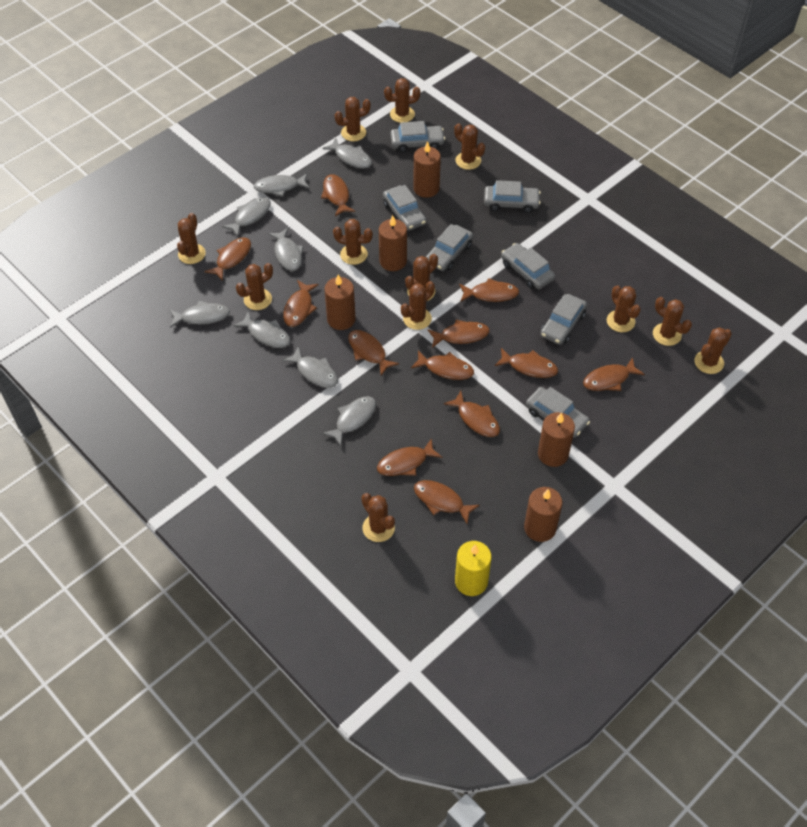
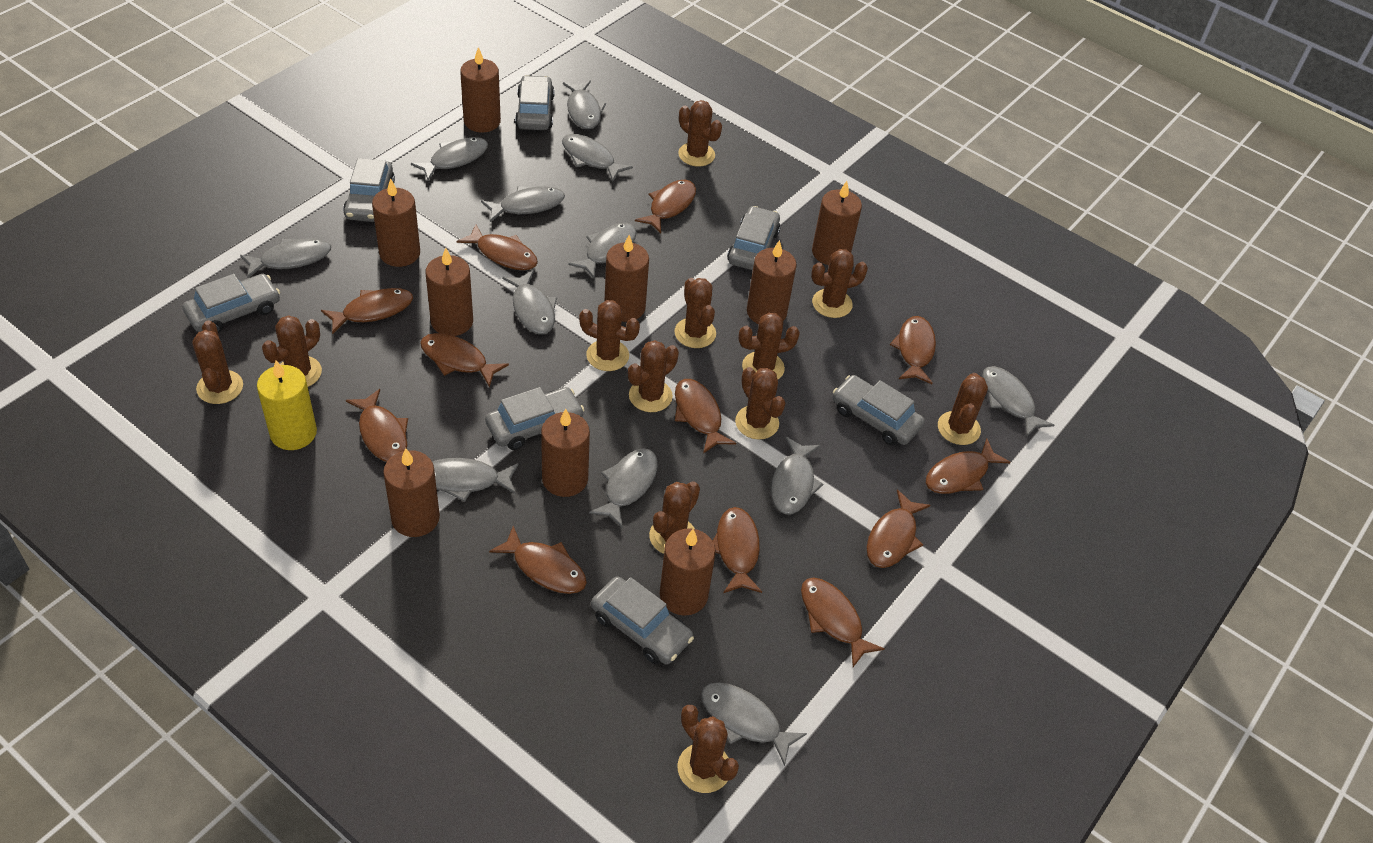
brown candle: [324,275,356,330] [379,215,407,271] [413,141,441,198] [524,487,562,542] [538,412,575,467] = 5 -> [372,178,420,267] [383,448,440,537] [426,248,473,336] [460,47,501,133] [541,409,590,497] [604,235,649,322] [659,528,716,616] [747,240,797,324] [812,181,862,265] = 9
grey fish: [169,301,230,328] [222,197,271,237] [234,312,290,348] [254,173,310,196] [268,228,304,271] [282,346,338,388] [322,138,372,169] [322,396,376,446] = 8 -> [240,238,331,278] [411,137,488,181] [432,458,519,502] [481,186,565,222] [502,270,557,334] [562,134,633,182] [563,81,606,129] [569,223,637,279] [589,448,658,528] [701,683,807,766] [771,437,823,514] [982,366,1054,437] = 12

